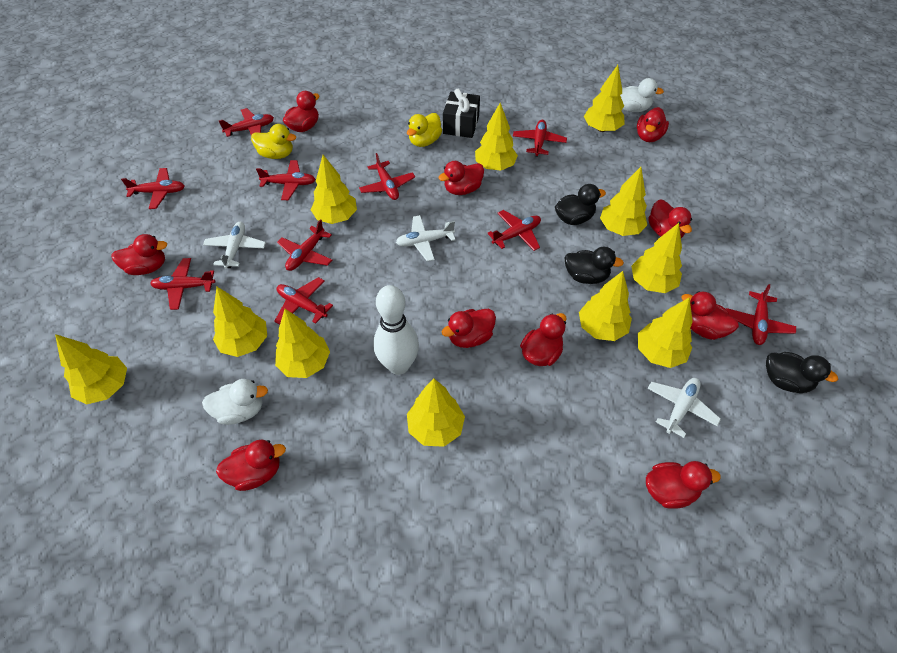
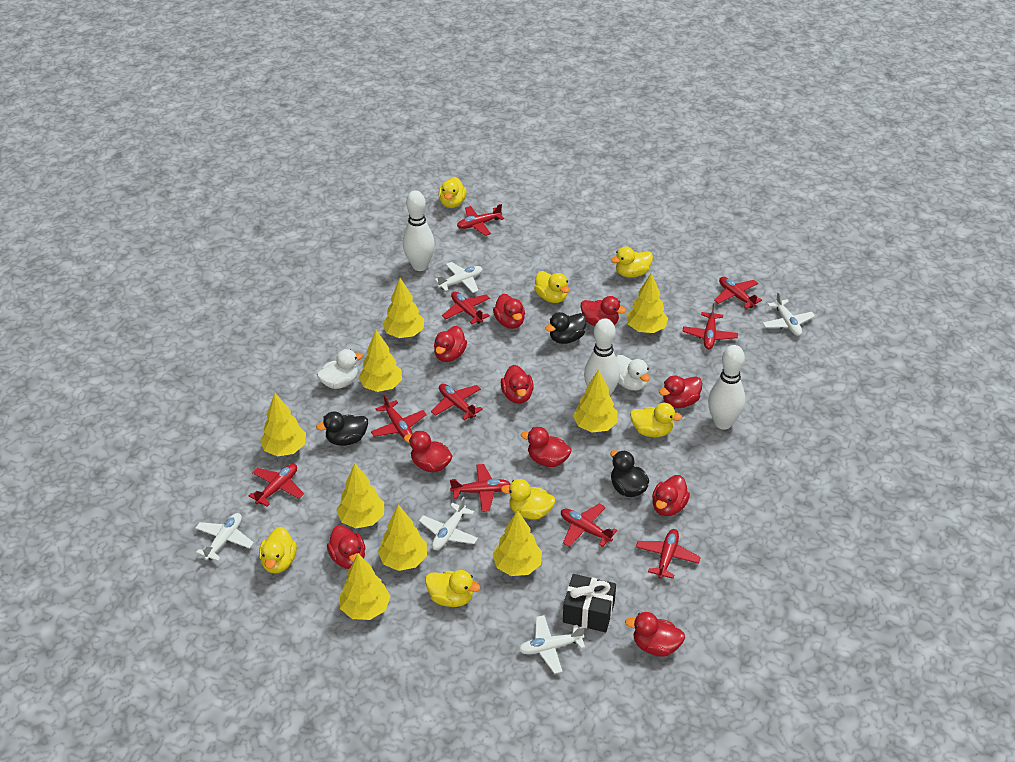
white bowling pin: [373,285,419,375] = 1 -> [403,190,435,271] [584,318,620,396] [708,345,745,430] = 3
white plane: [203,222,266,269] [396,215,455,261] [647,378,721,438] = 3 -> [195,513,254,561] [419,497,478,550] [435,262,482,293] [519,615,585,674] [763,292,815,336] = 5
yellow duck: [251,124,296,159] [407,113,442,147] = 2 -> [259,527,297,574] [425,570,480,607] [438,177,467,208] [501,479,555,520] [534,271,570,303] [611,246,653,278] [630,403,683,437] = 7
yellow tree: [55,334,127,404] [213,287,267,357] [275,309,330,378] [311,155,357,224] [407,379,465,447] [475,103,518,171] [579,271,632,341] [584,65,624,132] [600,167,647,236] [631,223,682,293] [638,297,693,368] = 11 -> [260,393,306,457] [336,463,384,528] [340,554,391,620] [359,330,402,392] [378,504,427,571] [383,278,424,338] [492,510,542,576] [573,369,618,432] [626,273,668,333] = 9

